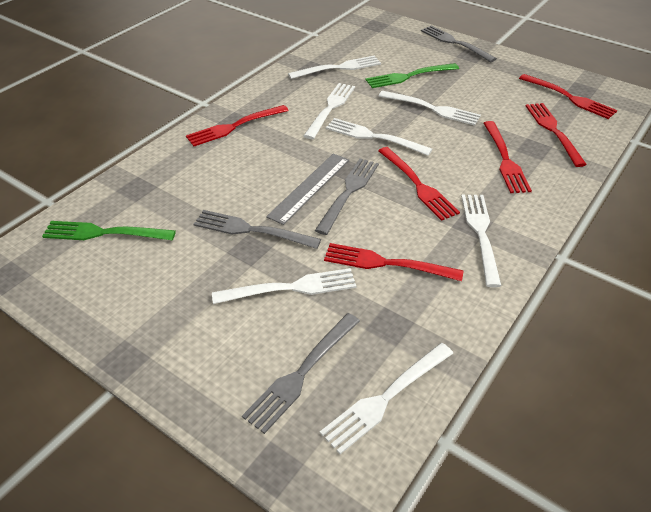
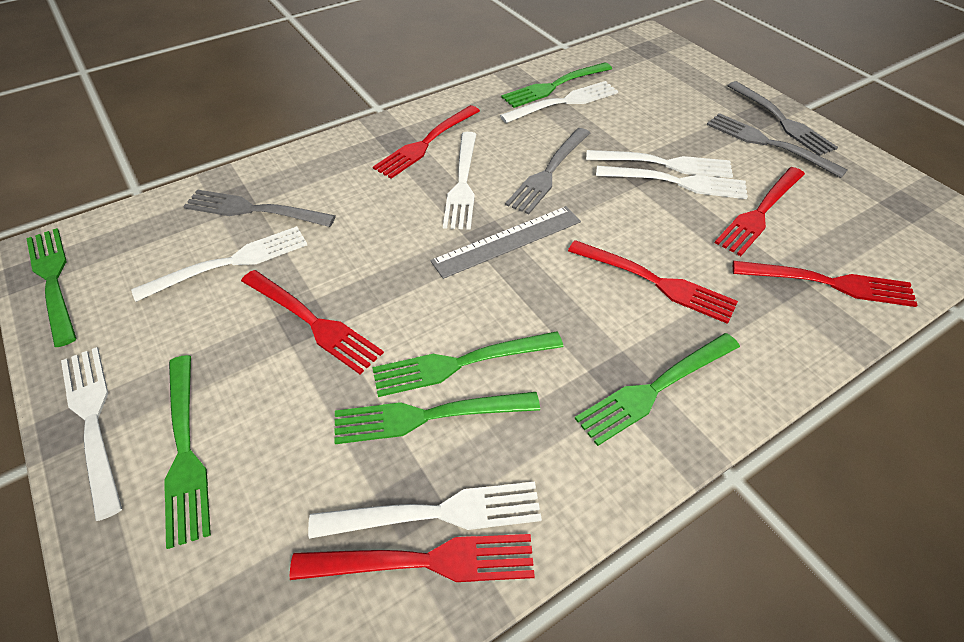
green fork: [42,221,176,241] [366,63,459,88] = 2 -> [26,228,77,347] [164,355,211,549] [334,392,540,444] [372,331,563,397] [501,62,612,108] [575,333,740,446] = 6

